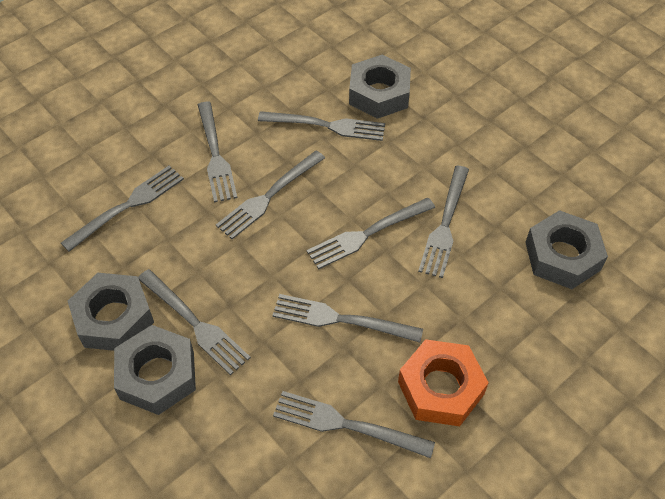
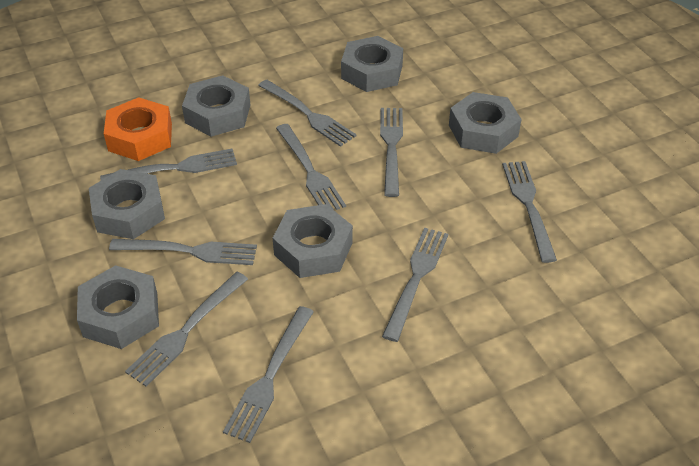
grey nut: [68,273,154,351] [114,325,196,415] [349,55,411,119] [525,210,608,289] = 4 -> [77,265,159,349] [89,169,165,239] [182,75,250,137] [273,204,353,278] [341,36,403,92] [449,92,522,154] = 6

